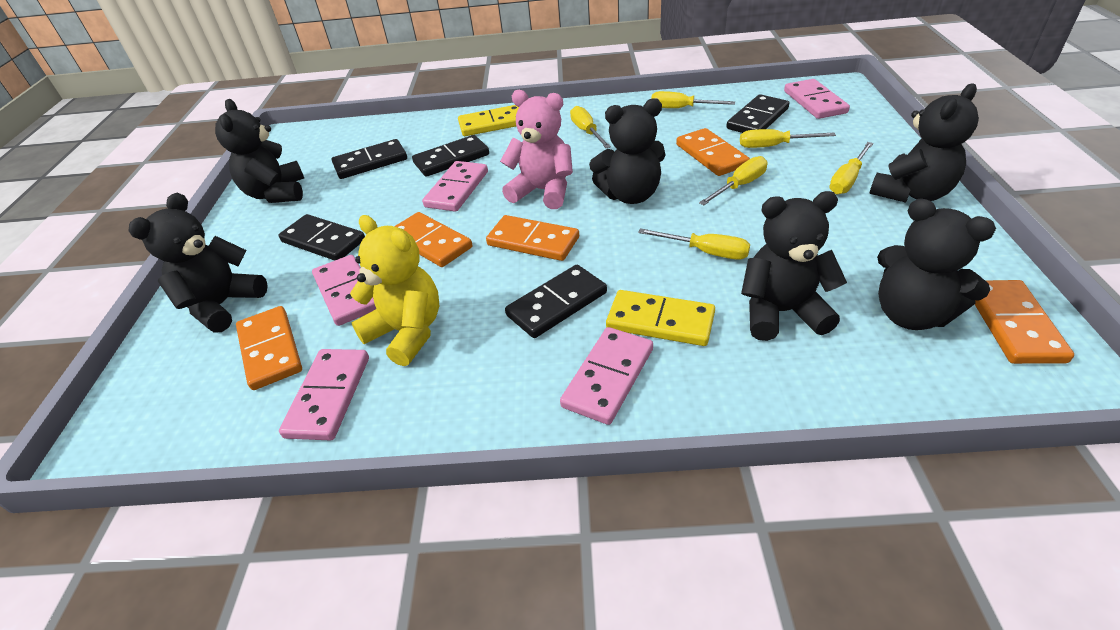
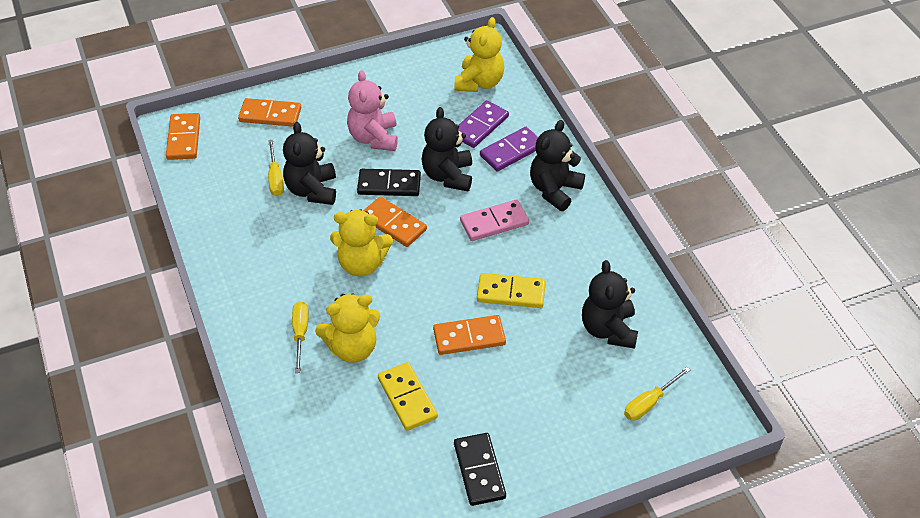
black domino: [279,214,365,261] [332,139,407,179] [412,135,489,177] [505,265,607,338] [726,94,789,133] = 5 -> [357,169,421,196] [454,433,506,506] = 2
black teddy bear: [129,193,268,333] [215,99,304,203] [589,98,665,204] [741,191,847,341] [870,83,979,203] [877,199,996,330] = 6 -> [283,122,336,205] [422,107,472,191] [530,120,585,211] [582,260,638,349] = 4
orange domino: [236,306,302,390] [394,212,472,267] [486,215,579,261] [676,128,750,176] [975,280,1074,364] = 5 -> [166,113,200,160] [238,98,301,127] [363,196,427,247] [433,315,506,355] = 4
pink domino: [279,349,369,440] [312,255,376,326] [422,161,488,212] [560,327,653,425] [784,79,850,119] = 5 -> [460,199,529,241] = 1
purple domino: none = 0 -> [458,100,509,148] [480,127,538,172] = 2
yellow screwdriver: [570,106,611,148] [638,228,750,260] [651,91,735,108] [699,156,768,205] [740,129,836,148] [829,142,873,195] = 6 -> [268,140,284,196] [292,301,309,373] [624,367,690,420] = 3
yellow teddy bear: [350,215,439,366] = 1 -> [315,293,381,363] [330,210,393,277] [455,17,504,92] = 3

